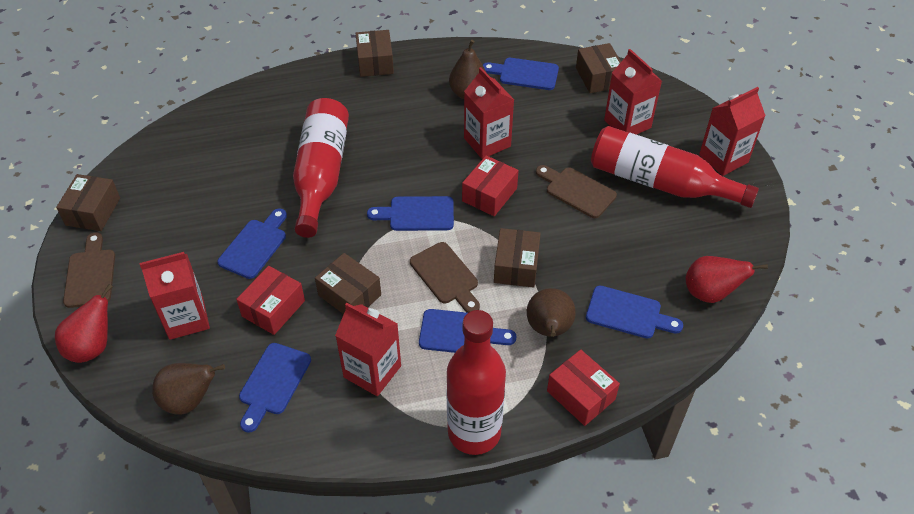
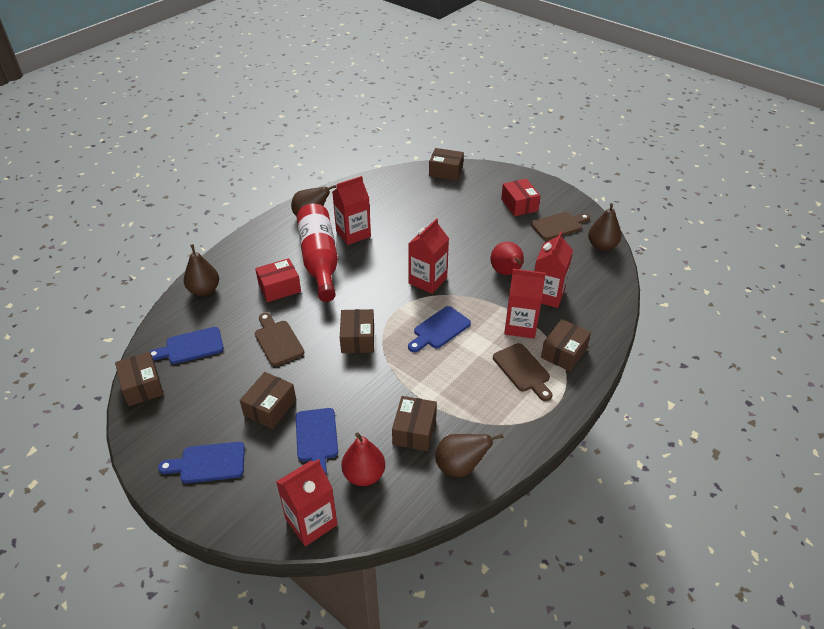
blue cutting board: [217,208,287,279] [239,343,311,433] [367,196,454,231] [419,309,516,353] [483,58,559,90] [586,285,683,339] = 6 -> [149,327,224,364] [158,442,245,483] [296,408,338,474] [408,306,471,352] = 4
brown box: [56,174,120,231] [315,253,381,314] [356,30,394,77] [494,228,541,287] [576,43,621,93] = 5 -> [115,352,164,406] [240,372,296,429] [340,309,374,353] [392,396,437,451] [429,148,464,181] [541,319,591,372] = 6
brown pear: [152,363,225,415] [449,40,487,99] [527,288,576,337] = 3 -> [184,244,219,296] [291,185,336,217] [435,434,503,477] [588,203,621,251] = 4
red bottle: [293,98,349,238] [447,310,506,455] [591,126,759,208] = 3 -> [297,204,338,302] = 1
red box: [236,266,305,335] [462,155,519,216] [547,349,620,426] = 3 -> [255,258,301,302] [501,179,540,216] = 2

